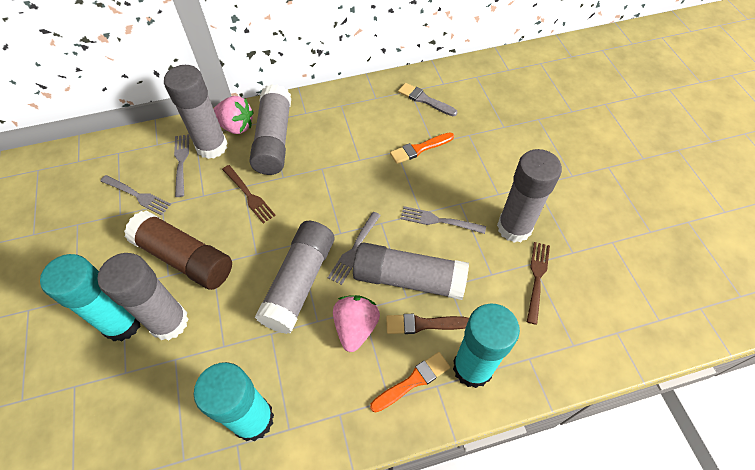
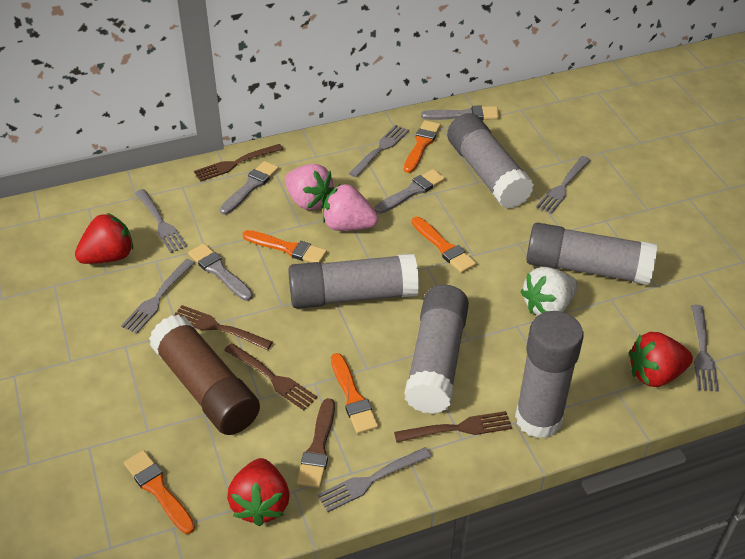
brown fork: [222,165,276,223] [527,242,550,325] = 2 -> [175,305,273,350] [194,144,283,182] [224,343,317,410] [394,411,512,442] = 4
grey brush: [398,83,457,116] = 1 -> [188,243,253,301] [220,161,279,215] [375,169,445,214] [421,106,499,120] = 4
grey fork: [100,175,171,216] [174,134,189,197] [328,212,381,285] [400,206,486,234] = 4 -> [121,259,194,334] [135,189,187,253] [317,447,432,512] [349,125,409,177] [536,156,590,214] [691,305,719,392] = 6
grey glue stick: [98,253,189,340] [164,65,228,159] [249,84,291,175] [255,221,334,334] [353,242,469,300] [497,149,562,242] = 6 -> [288,254,419,309] [404,285,469,414] [447,113,534,209] [515,311,583,438] [526,223,657,285] = 5
orange brush: [370,352,450,413] [390,132,454,164] = 2 -> [124,450,195,534] [242,230,327,263] [331,353,378,434] [404,120,441,173] [412,217,476,273] = 5
red strawberry: none = 0 -> [75,213,133,264] [227,458,290,526] [629,332,693,387] = 3
turquoise glue stick: [40,254,141,341] [194,362,274,441] [453,304,520,388] = 3 -> none = 0
white strawberry: none = 0 -> [520,267,578,315] = 1

